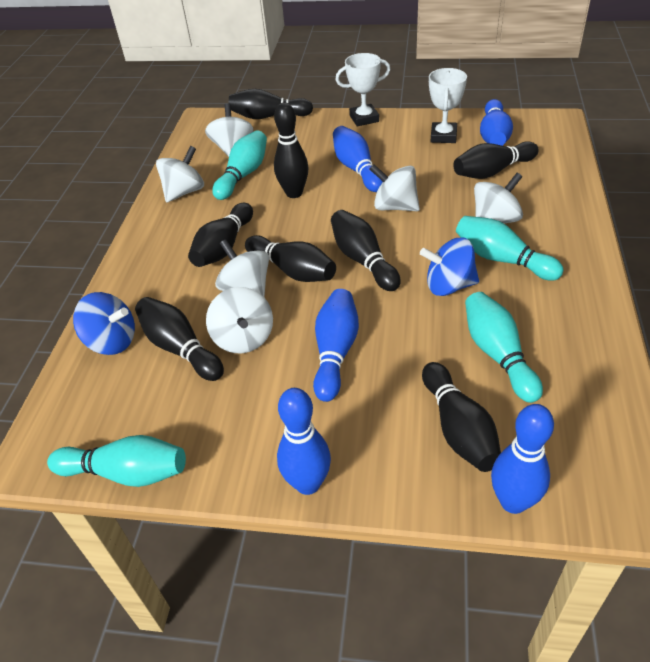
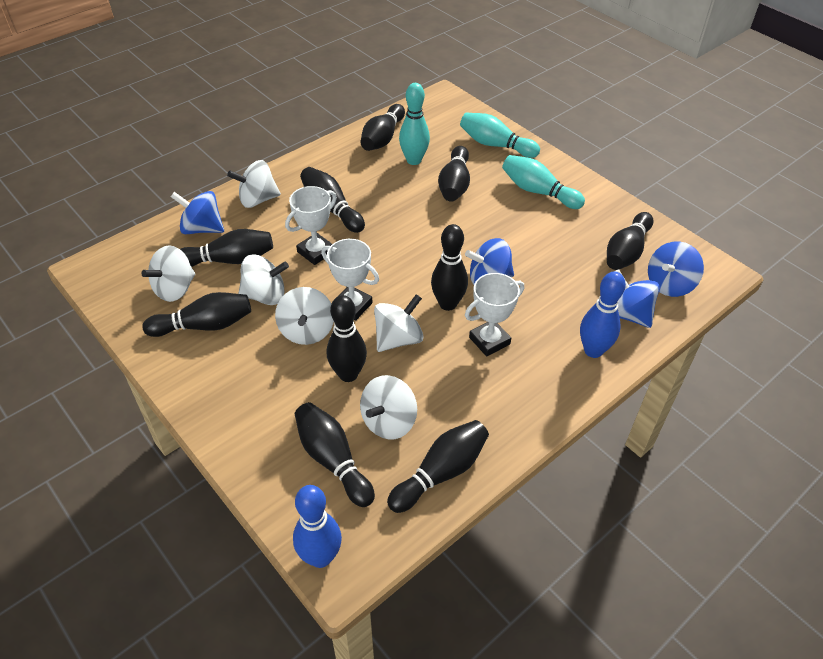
black bowling pin: [135,297,224,381] [188,203,253,267] [229,89,313,119] [245,235,336,282] [274,103,309,198] [331,210,401,291] [422,362,501,472] [453,141,539,179] = 8 -> [142,292,251,337] [180,229,273,267] [294,402,375,507] [300,167,365,233] [327,295,367,382] [360,104,405,151] [387,420,489,513] [431,224,468,311] [438,146,470,202] [607,212,653,270] = 10
blue bowling pin: [277,388,331,495] [313,289,359,402] [333,126,383,192] [480,99,513,146] [491,404,554,514] = 5 -> [293,485,342,568] [580,272,626,358] = 2
blue spinning top: [73,292,135,355] [420,238,479,296] = 2 -> [171,191,224,234] [465,238,514,285] [615,269,660,328] [648,241,704,297] = 4
turquoise bowling pin: [47,435,186,487] [212,130,267,200] [456,216,564,281] [465,292,543,403] = 4 -> [399,83,430,165] [460,113,540,158] [502,155,585,209] = 3
white trophy: [336,53,390,126] [429,68,467,143] = 2 -> [285,186,337,265] [321,239,379,321] [465,273,524,356] = 3

